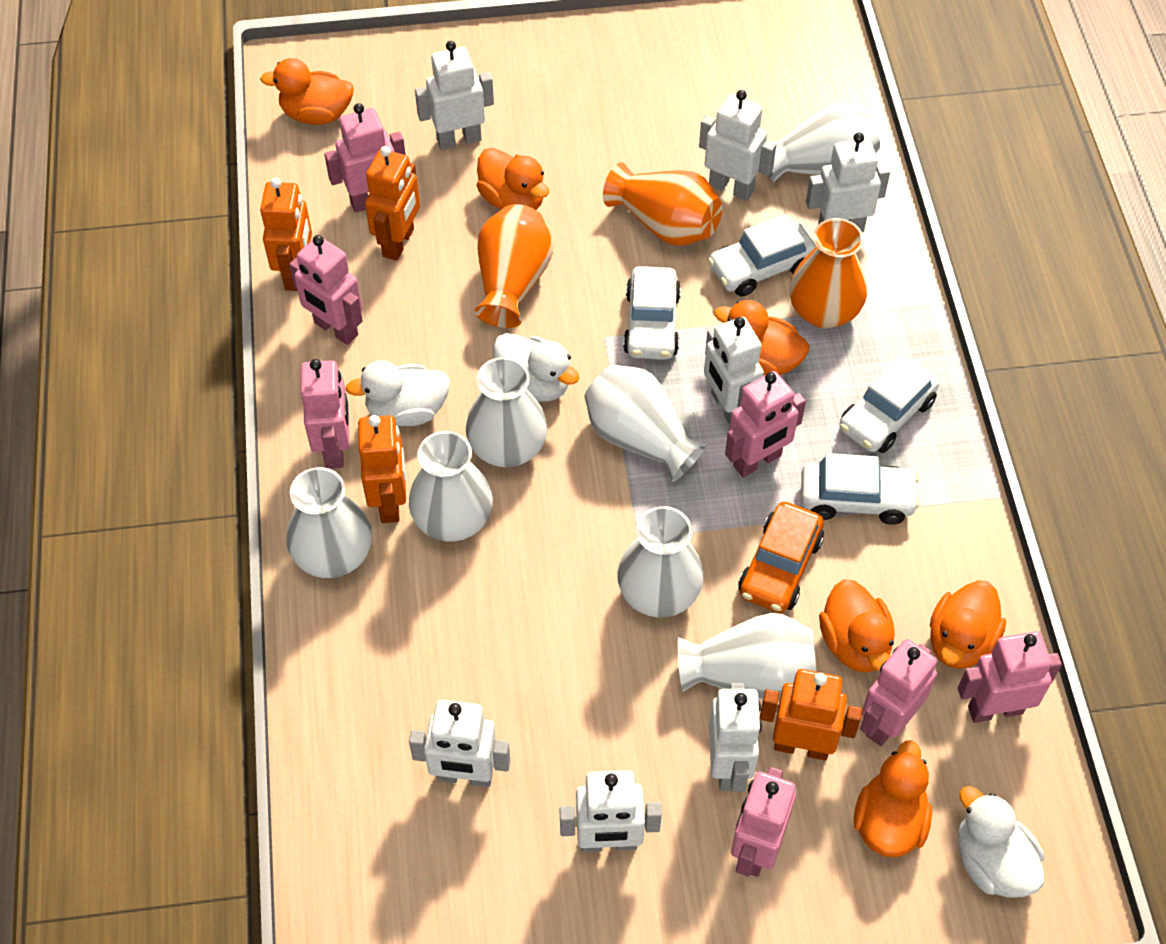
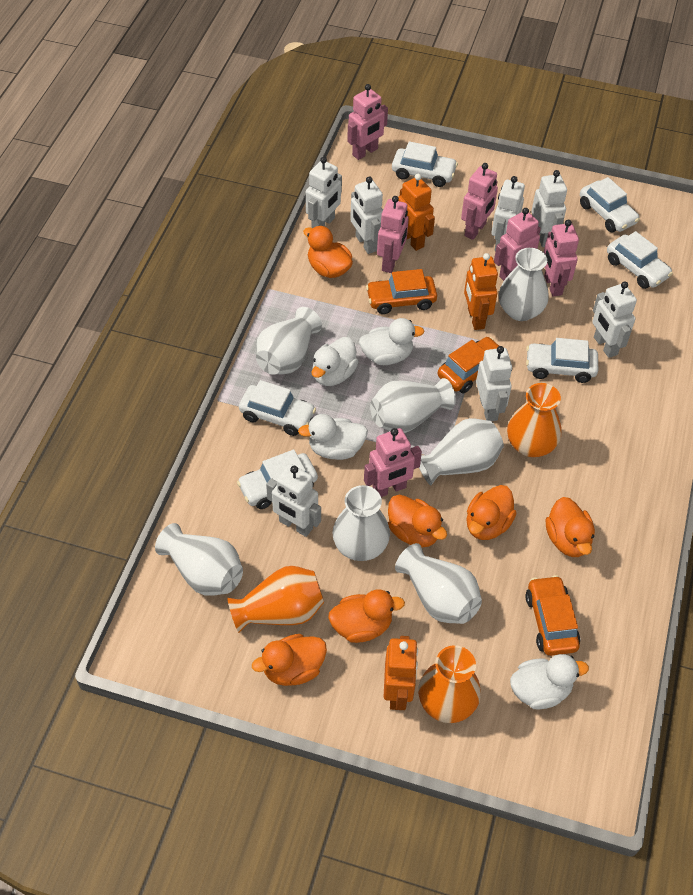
orange car: [738,502,824,613] = 1 -> [366,269,437,314] [438,337,499,393] [525,575,580,656] = 3
orange robot: [260,178,312,291] [358,415,406,523] [365,146,420,261] [760,669,862,760] = 4 -> [384,636,418,710] [398,174,435,251] [464,253,498,330] = 3
pink robot: [289,235,363,345] [301,359,349,469] [324,103,406,212] [725,371,806,478] [731,767,796,877] [860,639,937,746] [958,631,1062,723] = 7 -> [347,84,388,160] [364,428,422,497] [377,196,409,273] [461,163,498,240] [494,208,541,281] [543,220,579,296] = 6
white car: [623,266,681,360] [708,214,816,297] [801,453,919,525] [839,356,939,453] = 4 -> [237,449,318,509] [239,380,316,436] [392,141,458,187] [526,338,598,383] [580,177,640,232] [607,231,673,289] = 6
white duck: [346,360,450,426] [493,333,580,402] [958,786,1044,898] = 3 -> [298,414,368,460] [311,337,359,386] [359,318,425,365] [510,654,589,709] = 4

